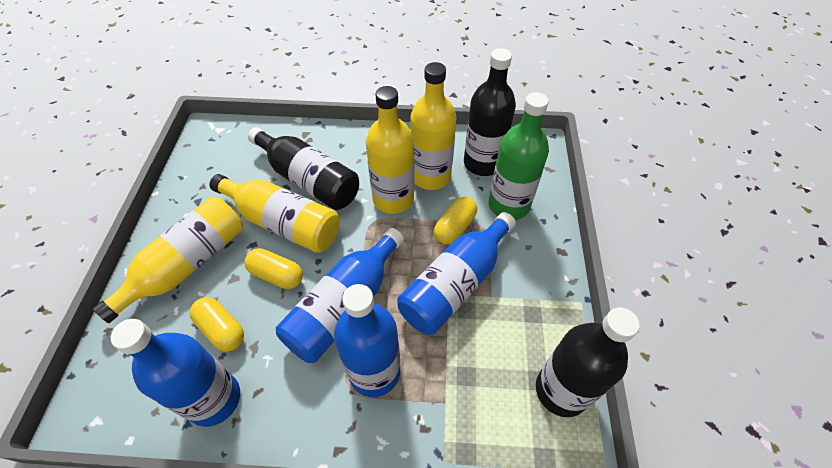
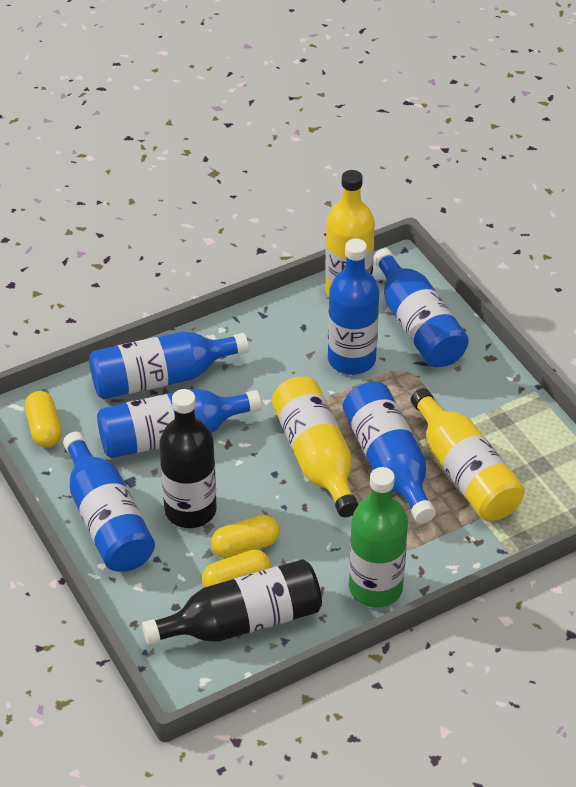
black bottle: [248,127,359,210] [464,48,516,176] [536,308,639,417] = 3 -> [142,559,322,645] [159,389,216,528] = 2
blue bottle: [111,319,240,427] [276,228,404,363] [334,284,401,397] [397,212,516,335] = 4 -> [63,432,155,572] [89,331,249,399] [97,389,262,459] [328,239,379,375] [343,382,436,523] [373,248,469,367] = 6
yellow bottle: [93,197,243,323] [209,174,340,253] [366,86,414,214] [410,62,456,190] = 4 -> [272,377,359,517] [325,170,375,296] [411,388,525,521] = 3

